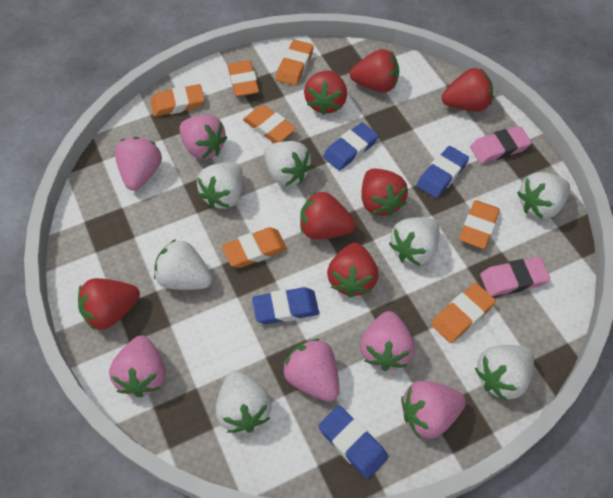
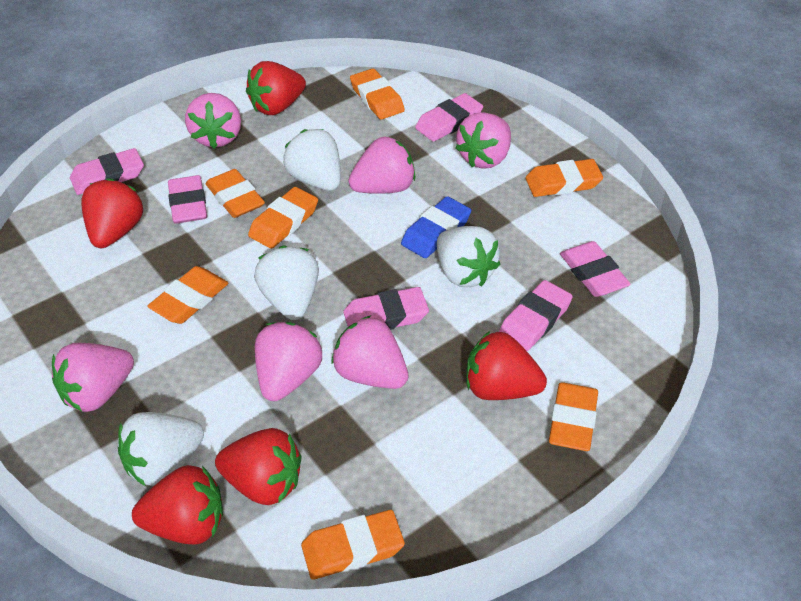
blue eraser: [252,287,319,324] [318,405,388,479] [323,122,378,171] [417,146,469,198] = 4 -> [401,196,471,258] = 1
pink eraser: [470,126,532,164] [480,257,550,297] = 2 -> [70,148,144,195] [168,175,207,224] [343,287,429,330] [415,93,483,141] [499,280,573,351] [560,241,630,297] = 6
red strawberry: [78,278,140,330] [300,191,356,239] [304,71,347,115] [327,243,378,298] [350,49,399,93] [361,169,408,217] [442,68,493,112] = 7 -> [81,178,143,248] [132,465,223,544] [215,428,302,505] [246,61,306,115] [466,331,547,400] = 5
white strawberry: [154,239,212,290] [197,162,243,209] [216,370,272,433] [264,141,312,186] [389,217,440,266] [475,345,534,401] [517,172,570,219] = 7 -> [118,412,204,486] [254,246,319,320] [283,129,341,191] [437,226,501,287] = 4

